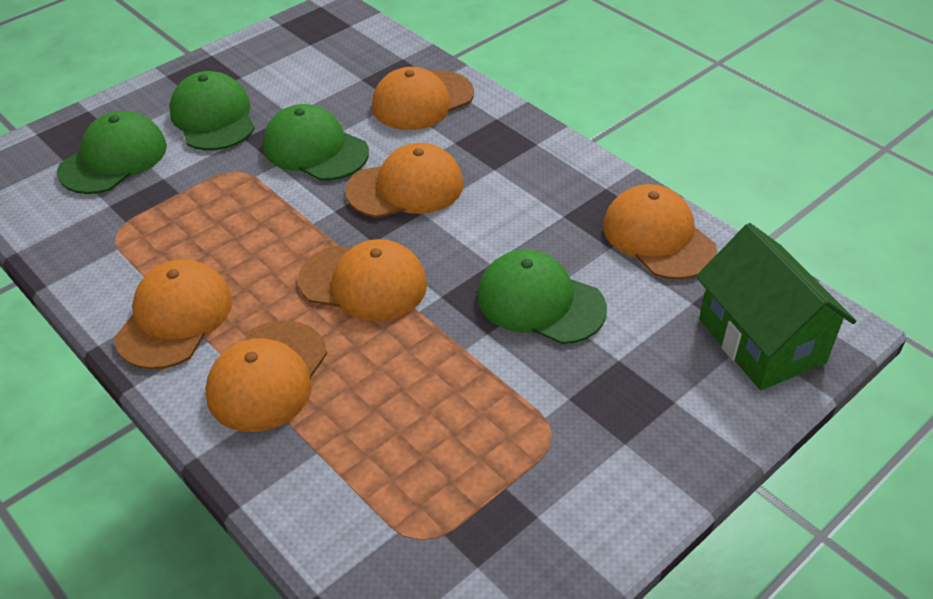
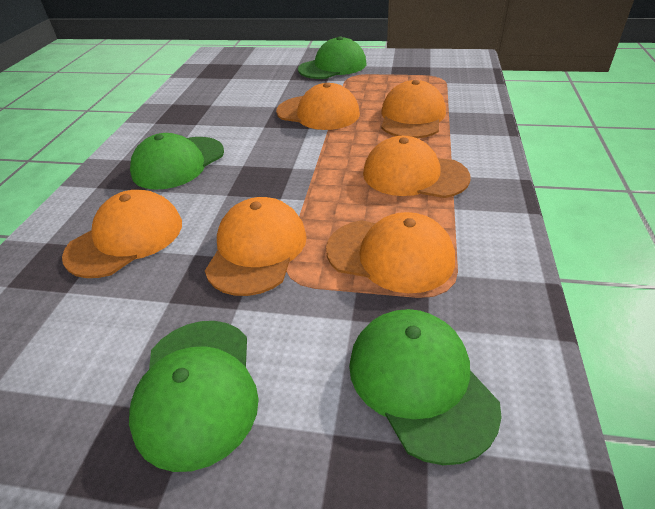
green house: [696,223,856,390] = 1 -> none = 0

